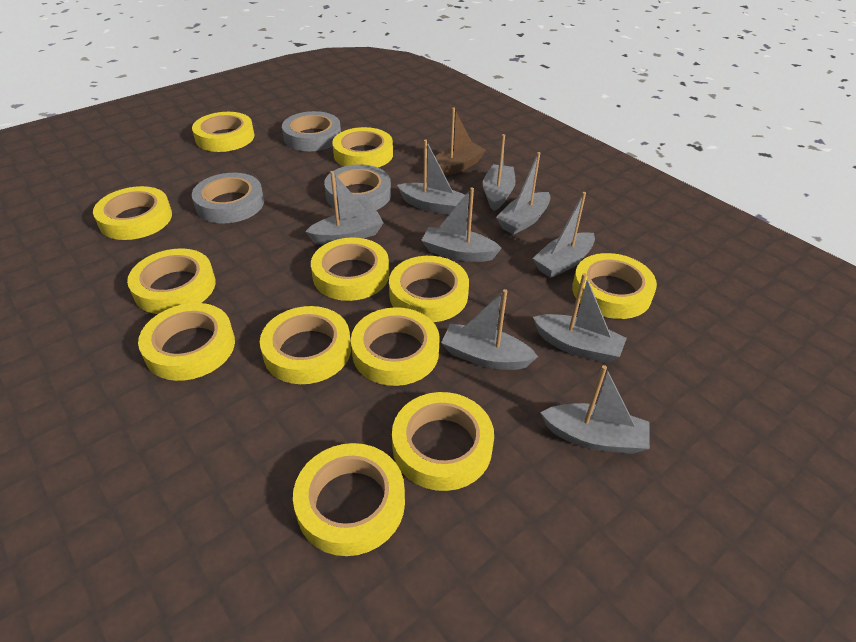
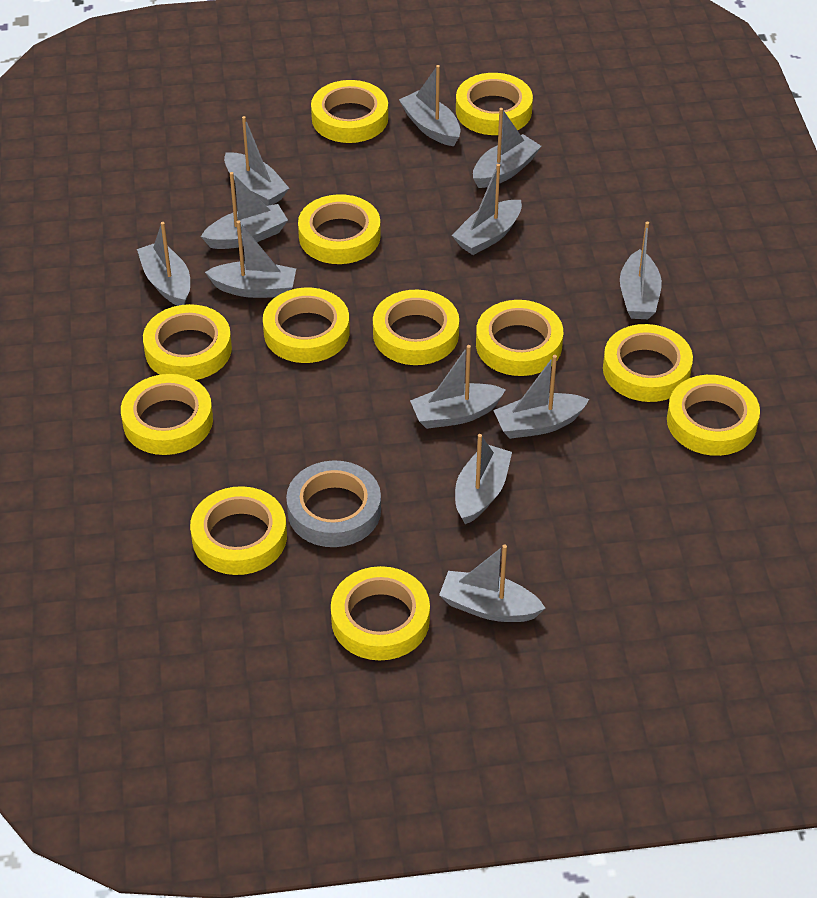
brown boat: [435,107,486,176] = 1 -> none = 0
grey boat: [305,171,383,245] [397,140,465,215] [421,188,502,262] [441,289,538,370] [483,134,515,211] [496,152,551,235] [533,192,595,278] [533,273,627,363] [540,365,650,454] = 9 -> [137,222,190,306] [201,172,288,249] [205,221,296,298] [224,116,289,206] [399,65,461,146] [410,345,506,429] [439,545,545,622] [452,164,522,255] [455,434,512,524] [473,108,541,188] [493,355,589,439] [620,221,662,319] = 12
grey tape: [192,173,264,224] [282,111,341,151] [324,164,391,211] = 3 -> [286,460,381,547] = 1

